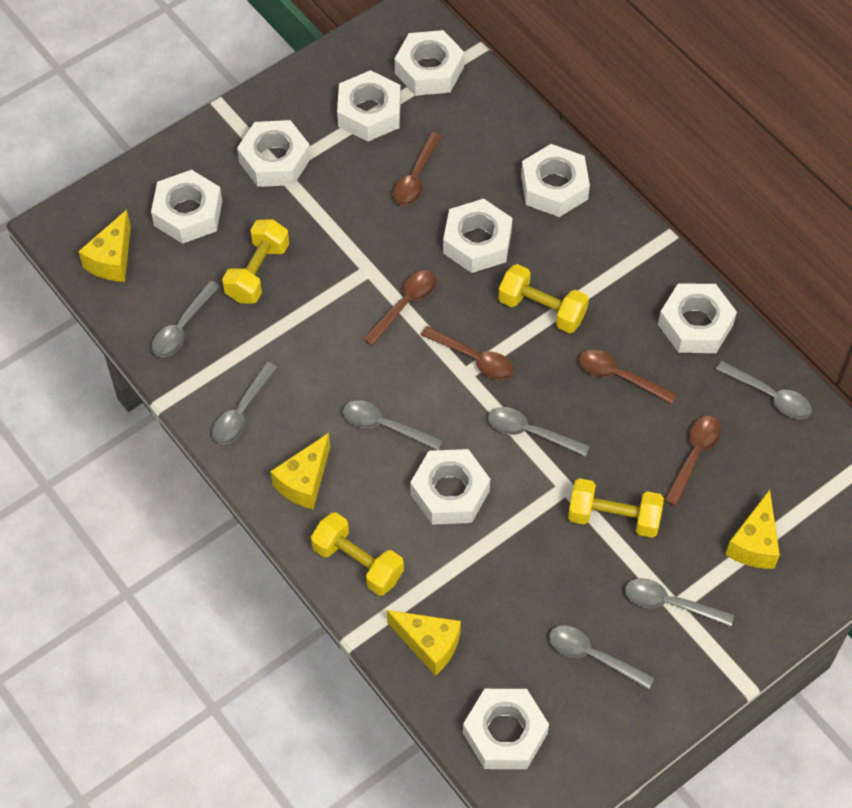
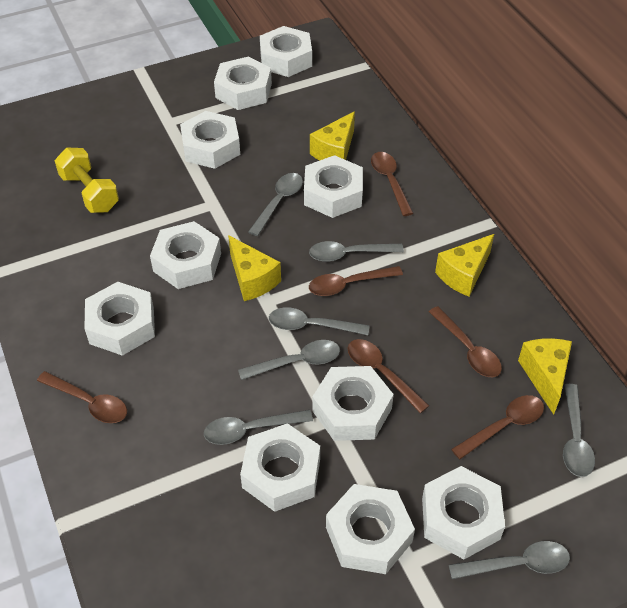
brown spoon: [363,270,436,346] [393,132,442,206] [421,326,514,380] [579,350,677,404] [664,416,721,506] = 5 -> [37,371,127,423] [309,266,403,296] [347,339,429,413] [371,152,414,216] [429,306,502,377] [451,395,544,459] = 6
white nut: [151,170,222,244] [237,120,311,187] [337,70,401,141] [395,30,464,96] [410,449,490,525] [443,199,513,273] [463,689,549,769] [521,144,590,217] [658,283,737,353] = 9 -> [84,282,155,356] [150,221,221,289] [180,111,240,169] [214,57,272,110] [240,423,320,512] [260,26,312,77] [304,155,363,218] [312,366,394,441] [326,484,415,574] [422,466,505,559] = 10
yellow dumbbell: [222,219,289,304] [311,512,404,596] [498,264,589,333] [568,478,664,538] = 4 -> [55,148,119,213] = 1

